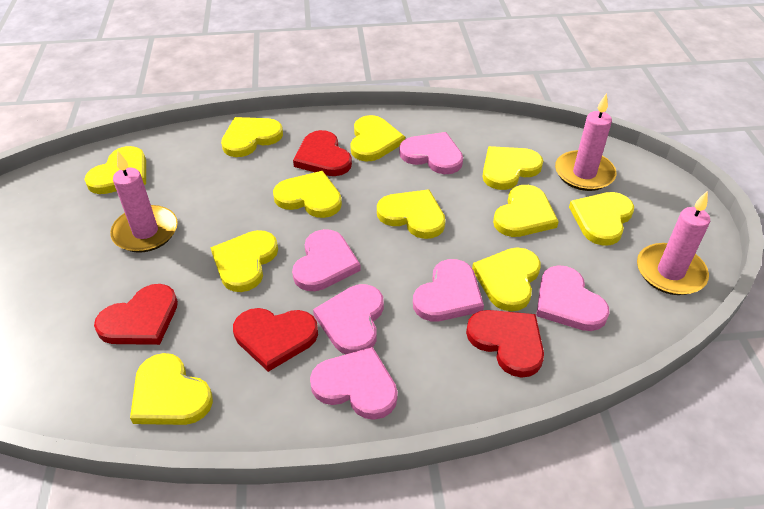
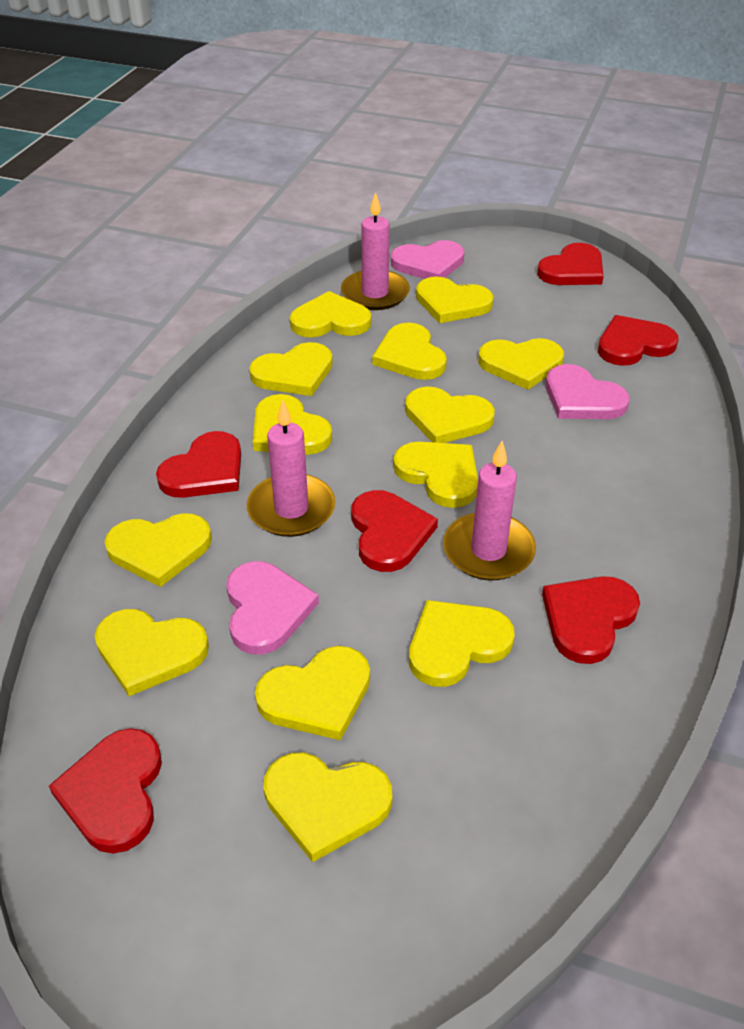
pink heart: [292,229,361,291] [310,347,398,420] [313,284,384,354] [399,132,463,174] [413,259,484,322] [536,265,610,331] = 6 -> [226,561,319,654] [391,240,464,279] [546,364,629,419] = 3
red heart: [94,284,178,345] [233,308,318,372] [293,130,352,176] [466,310,544,378] = 4 -> [49,728,162,854] [156,431,241,498] [351,490,438,572] [537,243,604,285] [542,577,640,664] [598,315,678,366] = 6
yellow heart: [84,146,146,194] [130,353,213,425] [210,230,278,292] [221,117,283,157] [273,171,342,218] [350,115,405,162] [377,189,446,239] [472,248,541,311] [483,146,543,190] [493,185,559,237] [569,192,634,245] = 11 -> [95,609,209,696] [105,513,212,587] [249,342,333,396] [253,394,332,455] [255,646,370,740] [264,752,392,862] [290,291,371,337] [372,323,447,380] [393,442,478,508] [405,386,495,443] [409,600,515,687] [416,277,494,323] [478,338,564,390] = 13

